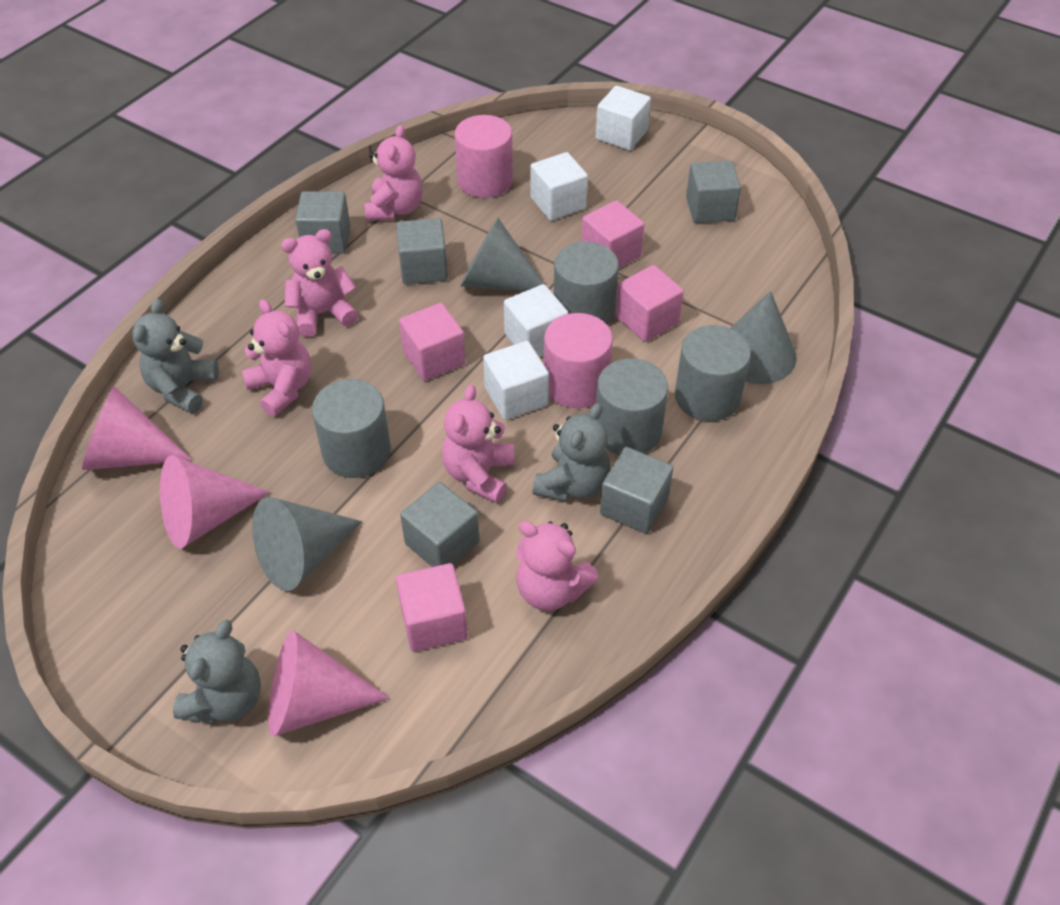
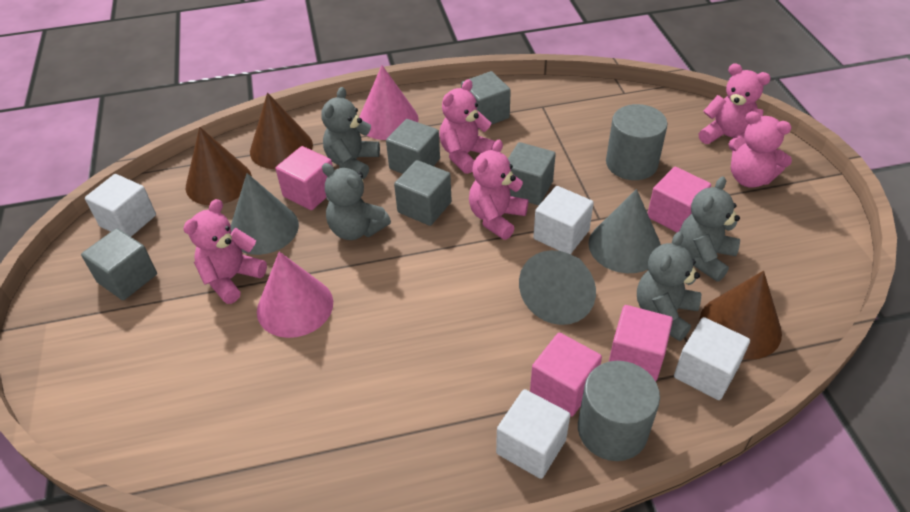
brown cone: none = 0 -> [186,127,252,205] [250,93,313,169] [700,271,782,360] = 3
grey cylinder: [312,379,391,478] [554,241,619,325] [596,358,668,455] [675,325,751,421] = 4 -> [578,361,660,461] [606,104,668,180] = 2
grey teddy bear: [132,299,219,413] [173,620,261,724] [533,403,610,501] = 3 -> [321,87,380,179] [322,163,391,240] [637,231,701,341] [680,176,740,282] = 4
pink cone: [82,387,192,470] [160,455,270,549] [268,630,390,736] = 3 -> [257,252,333,338] [359,65,419,140] = 2
pink cylinder: [455,115,513,198] [544,313,613,408] = 2 -> none = 0

